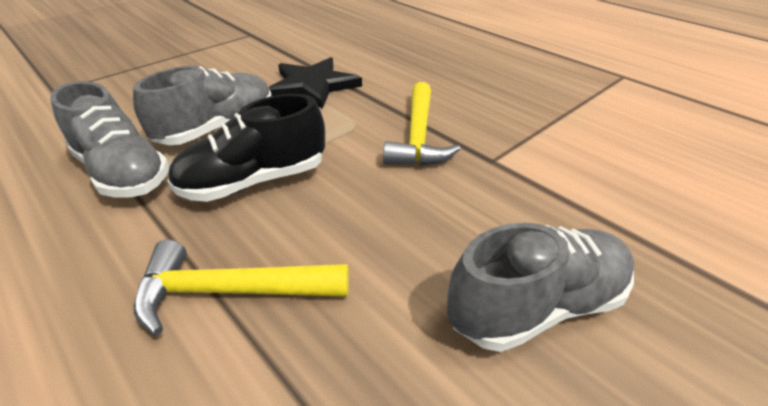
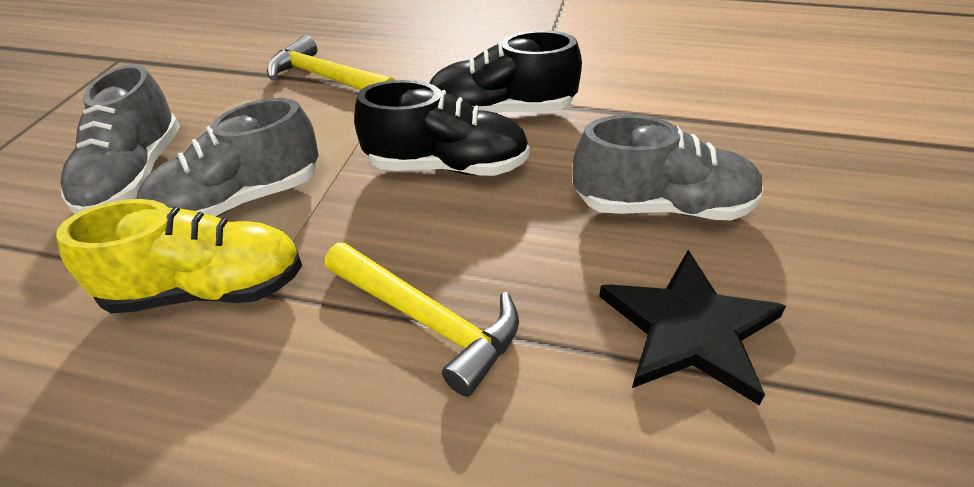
black shoe: [167,94,325,202] = 1 -> [354,80,530,176] [429,30,582,113] = 2
yellow shoe: none = 0 -> [56,199,302,313] = 1

